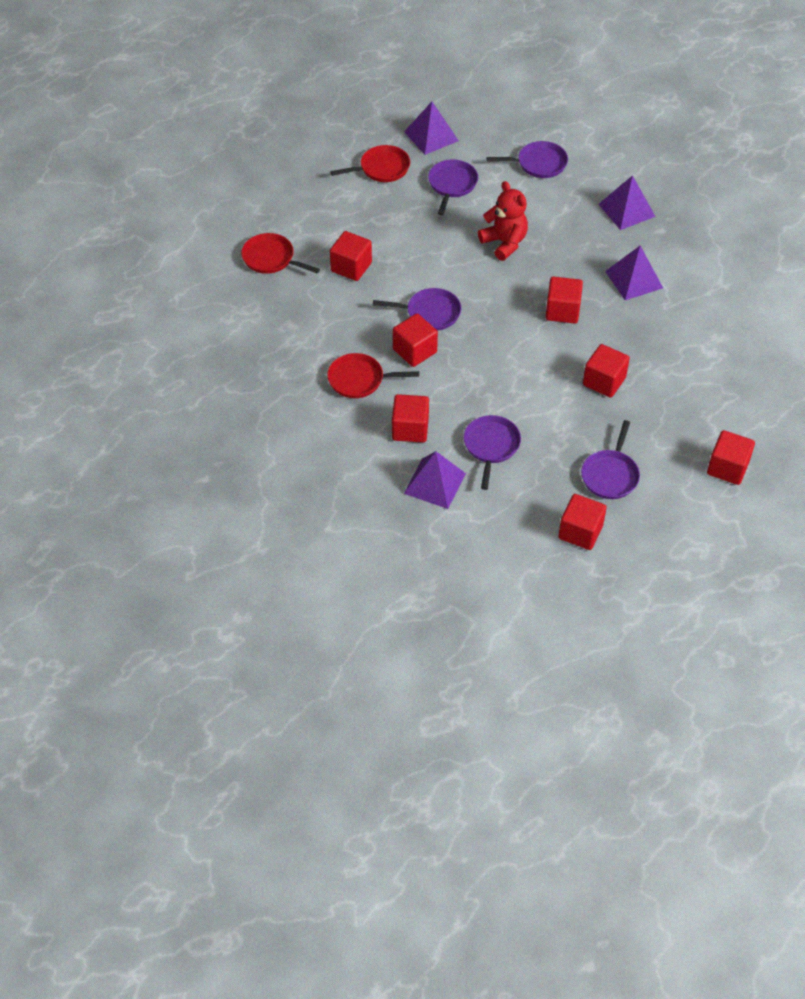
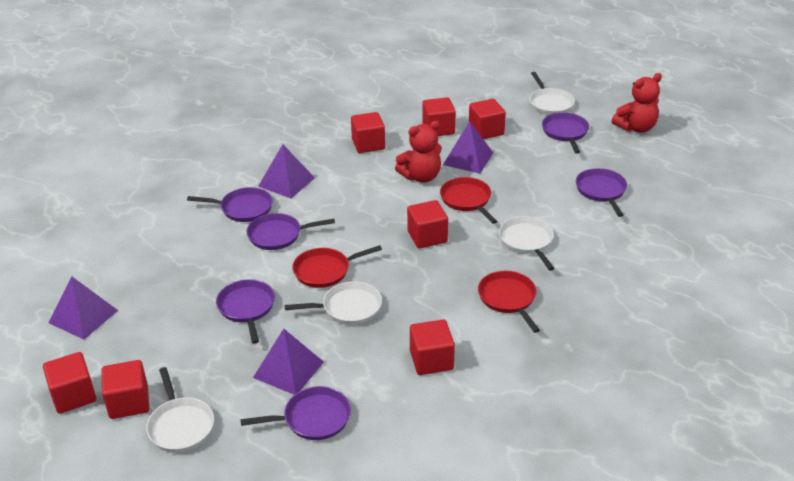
purple pan: [373,288,461,331] [428,160,478,215] [464,415,521,490] [486,141,568,178] [581,420,640,499] = 5 -> [187,187,273,222] [216,279,275,344] [240,386,351,440] [246,213,335,250] [542,112,589,154] [576,168,627,217] = 6
red teddy bear: [478,181,528,261] = 1 -> [395,121,442,183] [612,73,662,133] = 2
white pan: none = 0 -> [146,367,214,453] [285,281,382,325] [499,216,555,271] [529,72,575,115] = 4

